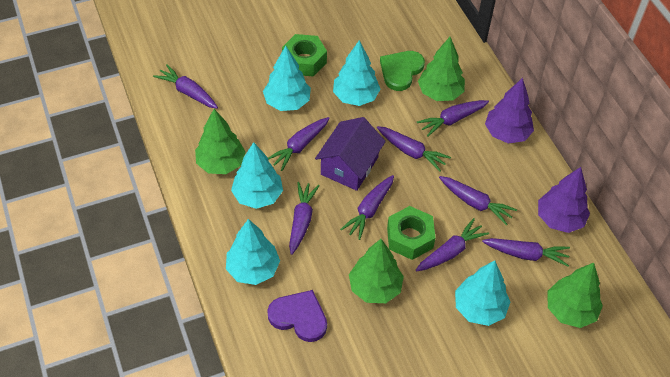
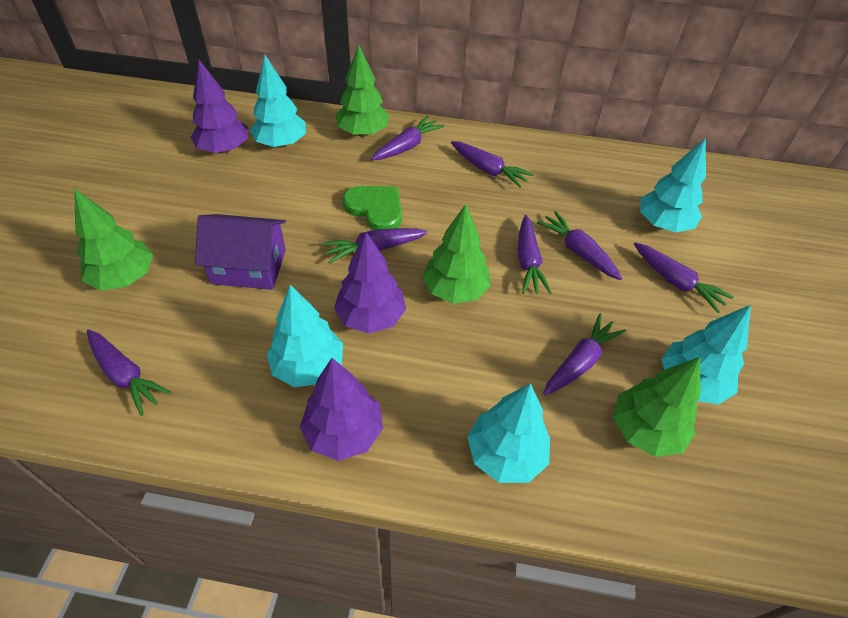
green nut: [282,34,327,77] [387,206,435,260] = 2 -> none = 0
purple carrot: [153,64,218,109] [268,117,329,171] [289,182,320,255] [340,175,394,240] [377,126,451,172] [416,218,489,272] [417,100,489,137] [439,176,517,225] [482,238,570,267] = 9 -> [87,330,171,416] [322,228,428,264] [371,116,444,160] [451,141,533,188] [518,215,552,294] [537,211,622,280] [543,313,626,395] [634,242,734,313] = 8
purple heart: [267,290,327,342] = 1 -> none = 0
purple tree: [485,78,534,143] [538,167,590,233] = 2 -> [190,60,248,153] [300,358,383,461] [334,232,406,334] = 3

